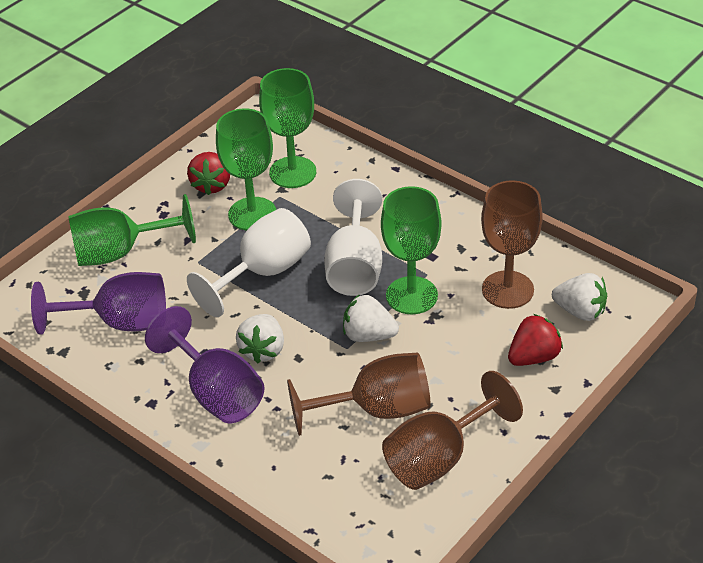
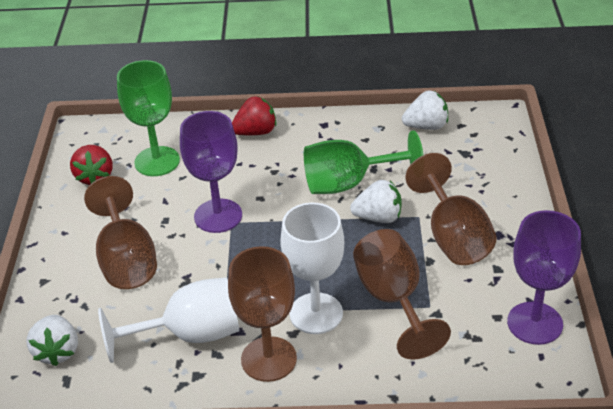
brown goblet: [287,352,431,436] [382,371,523,490] [481,180,543,309] = 3 -> [84,176,157,289] [228,246,297,382] [353,229,451,360] [406,153,497,265] = 4
green goblet: [68,194,196,266] [216,108,276,231] [259,68,316,188] [381,186,442,315] = 4 -> [117,60,180,176] [304,130,423,194] = 2

